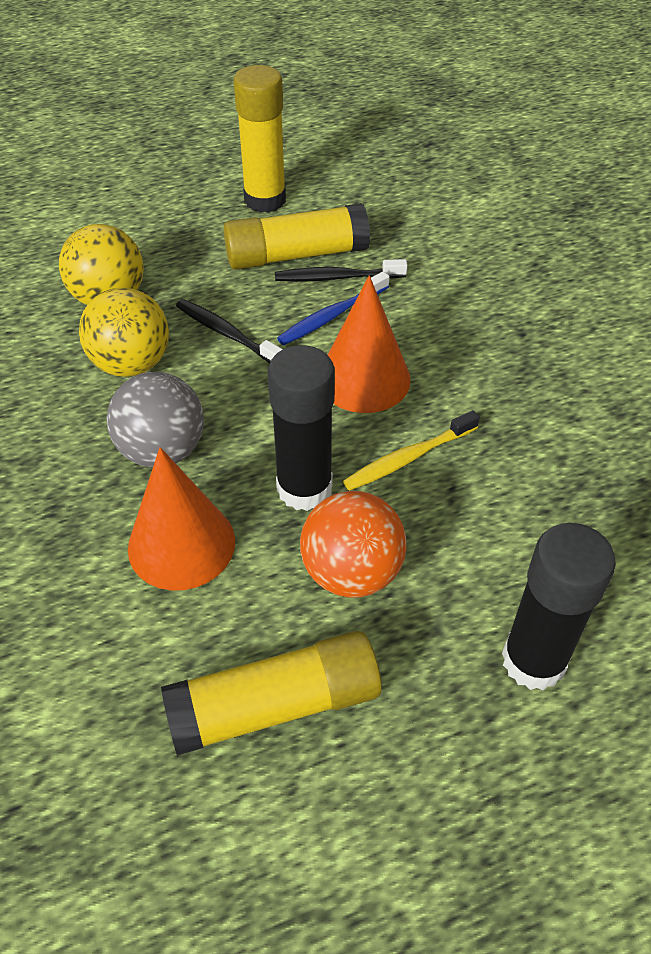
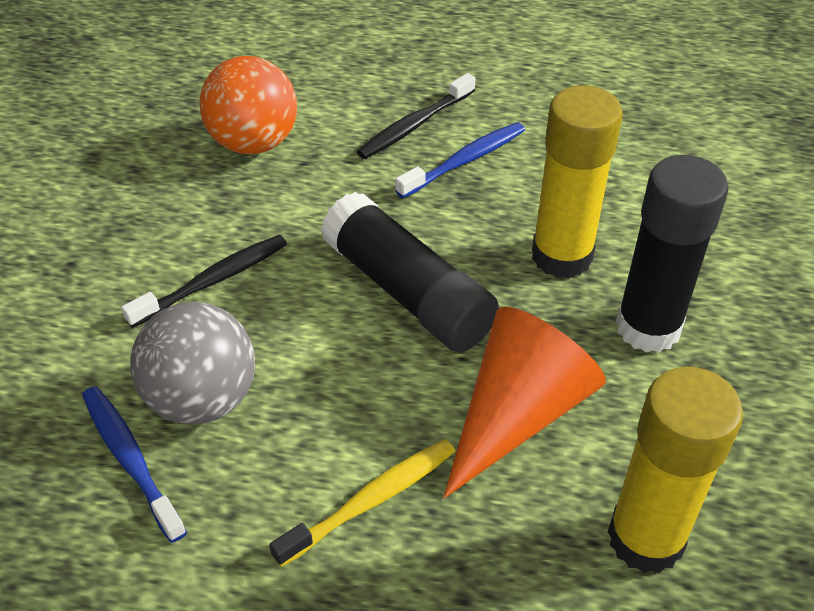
blue toothbrush: [277,271,390,345] = 1 -> [82,386,187,543] [395,122,525,198] = 2
orange cone: [128,447,235,591] [328,275,411,413] = 2 -> [444,307,606,498] = 1
yellow ball: [59,224,144,305] [79,288,169,377] = 2 -> none = 0
yellow glue stick: [161,631,382,756] [224,203,370,270] [234,65,286,213] = 3 -> [532,85,623,278] [608,367,743,573] = 2

